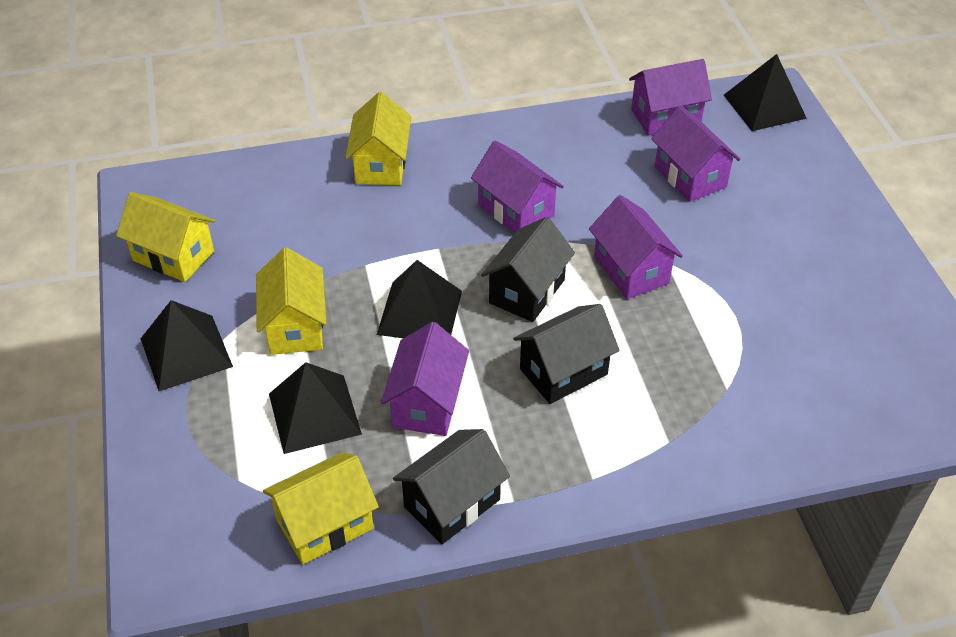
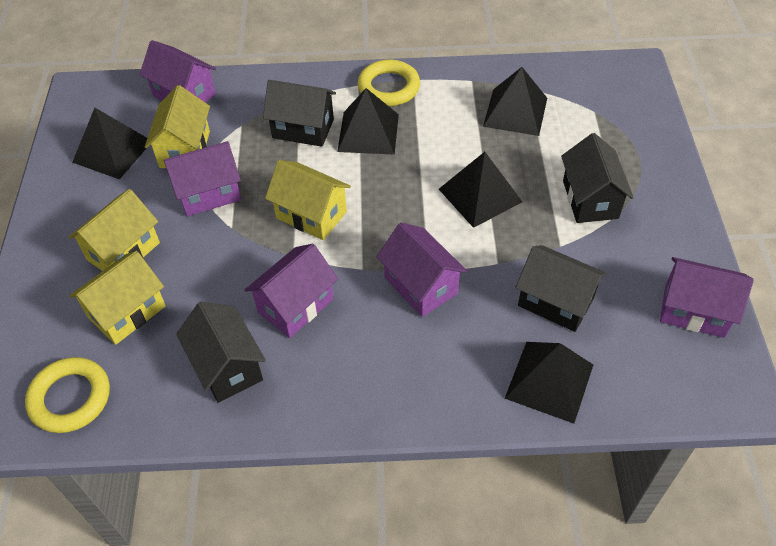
black house: [393,429,510,544] [481,217,575,322] [513,304,620,404] = 3 -> [176,302,266,403] [263,80,336,147] [515,245,607,332] [561,133,634,223] = 4
black pyramid: [141,300,233,391] [269,362,362,454] [377,260,462,338] [724,54,807,131] = 4 -> [72,108,147,180] [337,88,399,155] [439,152,522,228] [483,67,547,136] [505,342,593,424] = 5
yellow ring: none = 0 -> [25,357,110,433] [358,60,420,106] = 2

